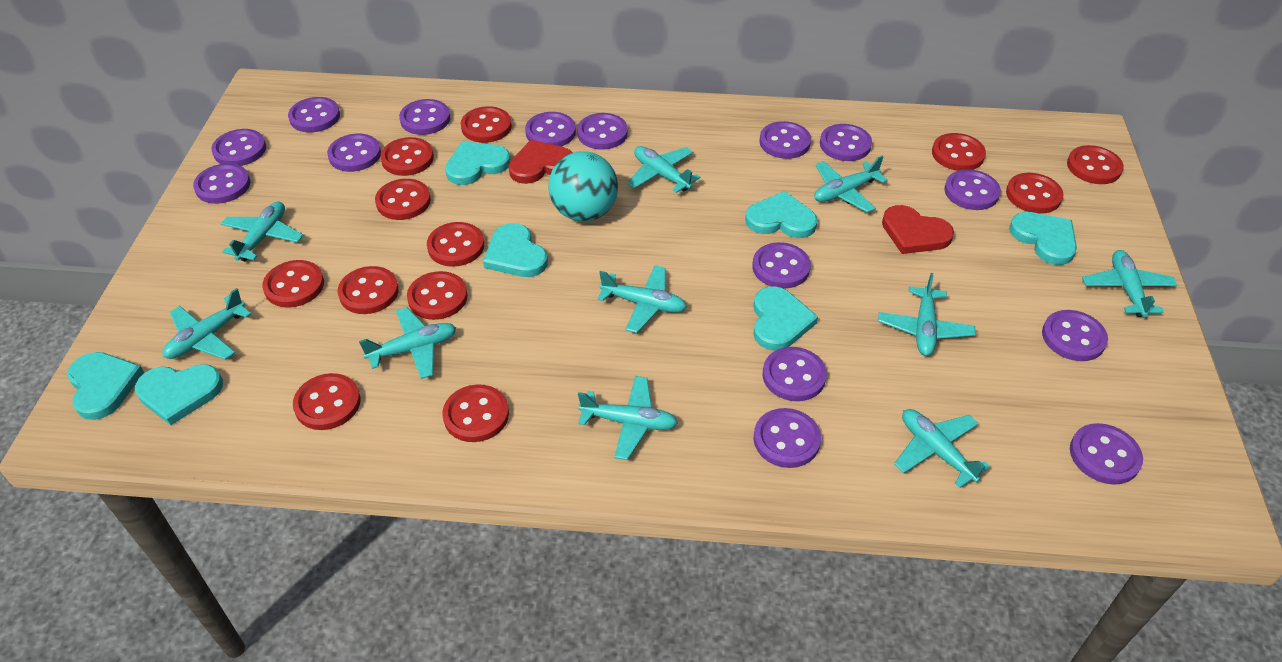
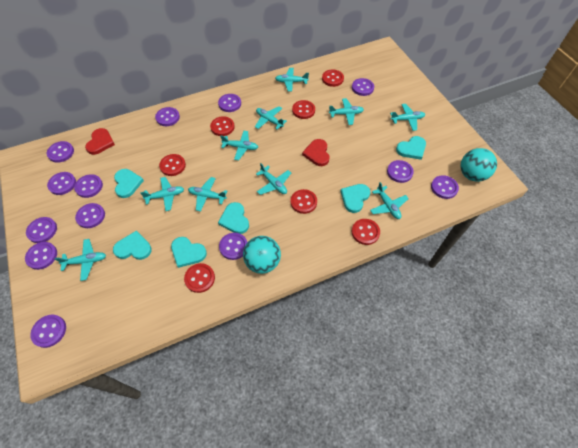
purple button: [193,163,250,204] [211,129,266,166] [288,97,340,133] [327,134,381,172] [399,99,450,135] [525,112,576,146] [577,113,628,150] [752,242,811,289] [753,408,821,468] [759,121,811,159] [763,347,827,401] [820,124,872,161] [944,169,1001,210] [1042,310,1108,361] [1070,423,1143,485] = 15 -> [25,242,57,270] [26,217,57,243] [30,315,66,348] [47,141,74,163] [47,172,76,195] [74,174,103,198] [75,203,105,228] [155,107,180,126] [218,94,241,112] [219,233,247,260] [352,78,374,96] [387,160,414,183] [431,175,459,199] = 13
red button: [262,260,324,308] [293,373,361,430] [338,266,399,314] [375,179,431,220] [380,137,434,176] [407,271,468,320] [427,222,484,267] [442,384,509,442] [461,106,512,143] [932,133,986,171] [1006,173,1064,214] [1067,145,1124,184] = 12 -> [159,154,186,176] [184,263,215,293] [210,116,234,136] [290,189,317,214] [292,100,315,119] [322,69,344,87] [352,219,380,245] = 7
turquoise ball: [548,151,618,222] = 1 -> [243,236,281,274] [460,148,497,182] = 2
turquoise heart: [67,352,144,420] [135,364,223,425] [445,141,511,185] [483,223,548,277] [745,191,818,238] [753,286,818,351] [1009,212,1077,265] = 7 -> [113,230,152,260] [114,169,144,198] [171,237,207,268] [218,202,249,234] [340,184,370,213] [396,136,426,160] = 6

